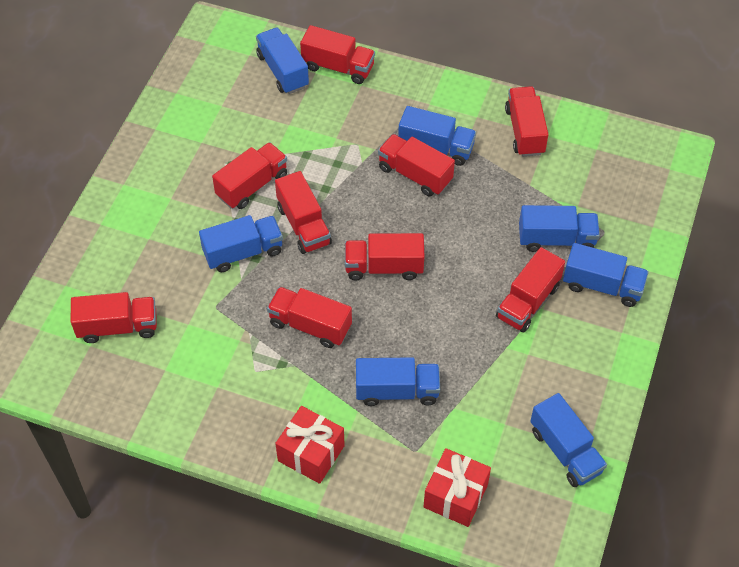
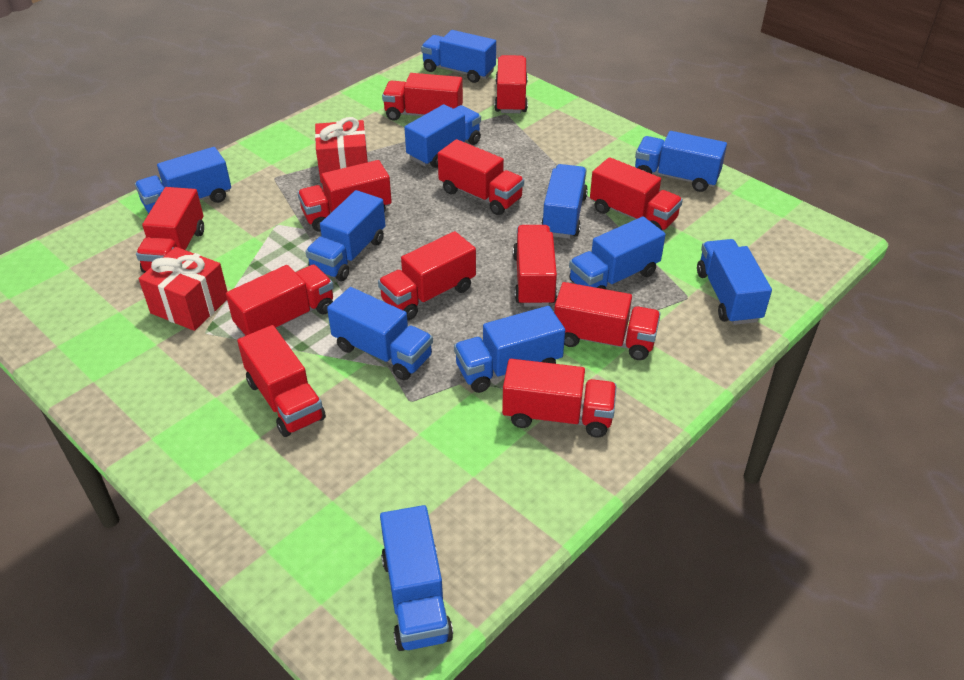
blue truck: [199,215,283,272] [256,28,309,94] [356,357,440,406] [398,106,476,166] [519,205,600,252] [530,393,607,487] [563,243,649,307] = 7 -> [135,147,231,213] [305,190,386,281] [327,287,433,380] [380,505,453,651] [404,104,481,168] [421,30,496,83] [454,306,565,393] [541,164,588,239] [569,217,666,290] [635,131,727,192] [697,239,772,325] = 11
red truck: [71,292,157,343] [212,142,287,209] [267,287,352,348] [275,171,332,254] [300,25,375,84] [345,233,425,280] [378,134,455,197] [496,247,565,332] [505,86,549,157] = 9 -> [136,187,204,273] [226,265,334,336] [237,325,326,437] [297,160,392,232] [378,231,476,320] [382,73,463,121] [438,139,524,215] [494,55,528,113] [502,359,617,437] [513,225,557,307] [554,282,661,360] [590,157,683,231] = 12

